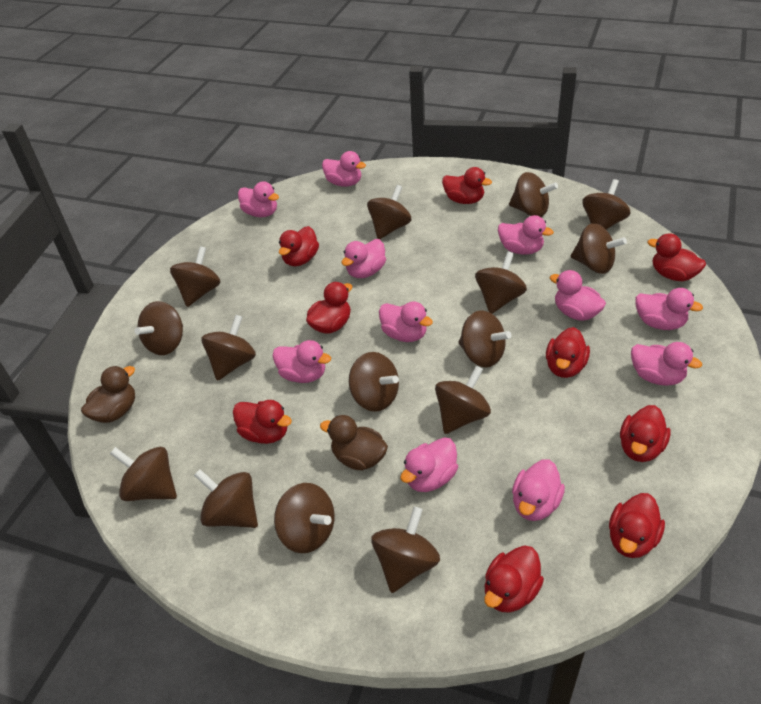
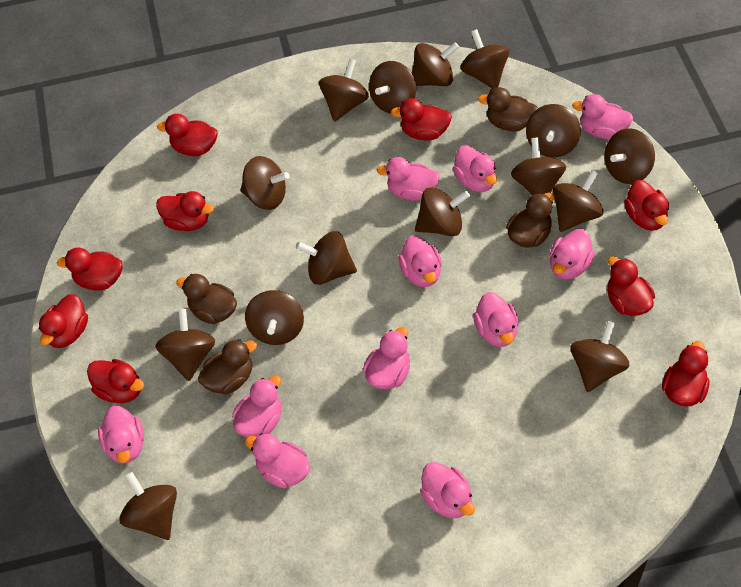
brown duck: [81,366,135,423] [320,415,388,470] = 2 -> [176,274,237,324] [198,339,257,395] [478,87,538,132] [506,193,555,248] = 4

